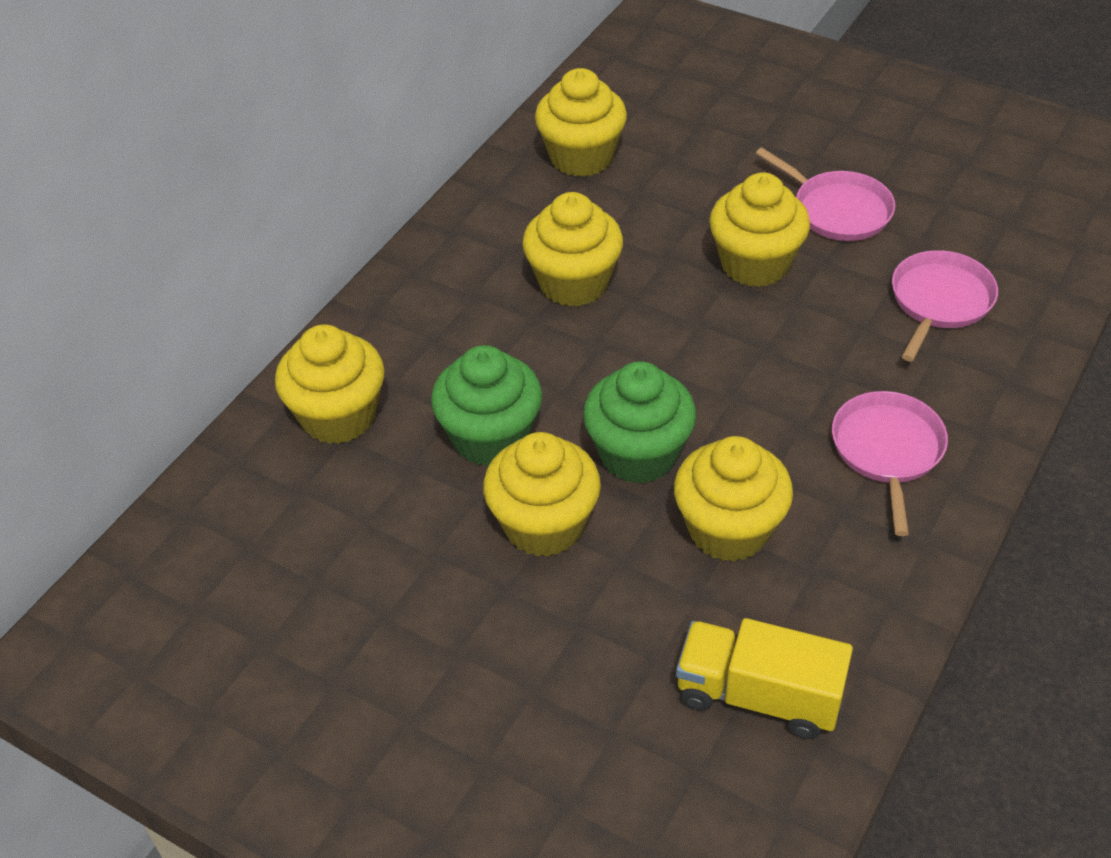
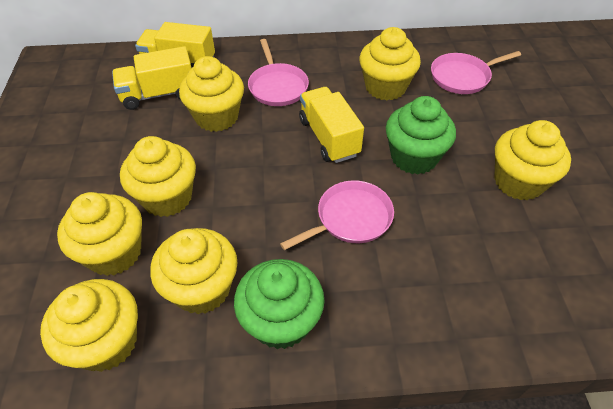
yellow cupcake: [275,325,385,444] [483,432,601,557] [522,192,623,307] [535,68,627,177] [674,436,793,562] [709,172,810,287] = 6 -> [40,279,138,372] [57,192,142,276] [120,136,196,217] [150,228,237,314] [179,56,244,132] [359,27,421,100] [494,120,571,200] = 7
yellow truck: [676,618,853,739] = 1 -> [112,46,192,110] [135,22,215,68] [299,87,364,163] = 3

